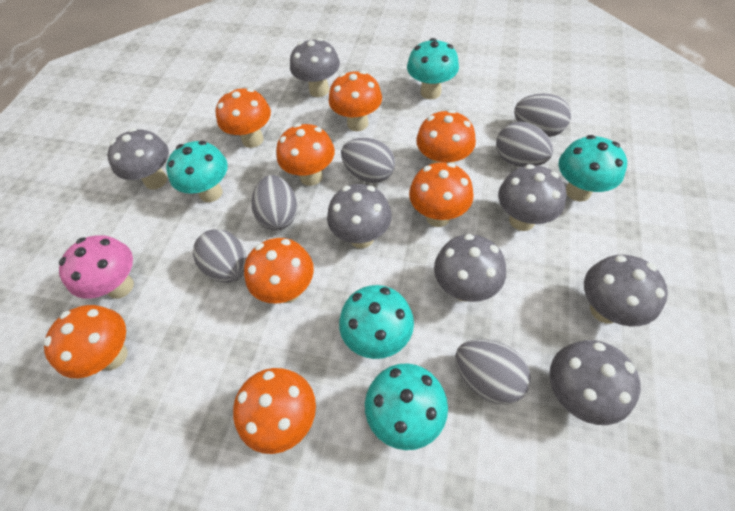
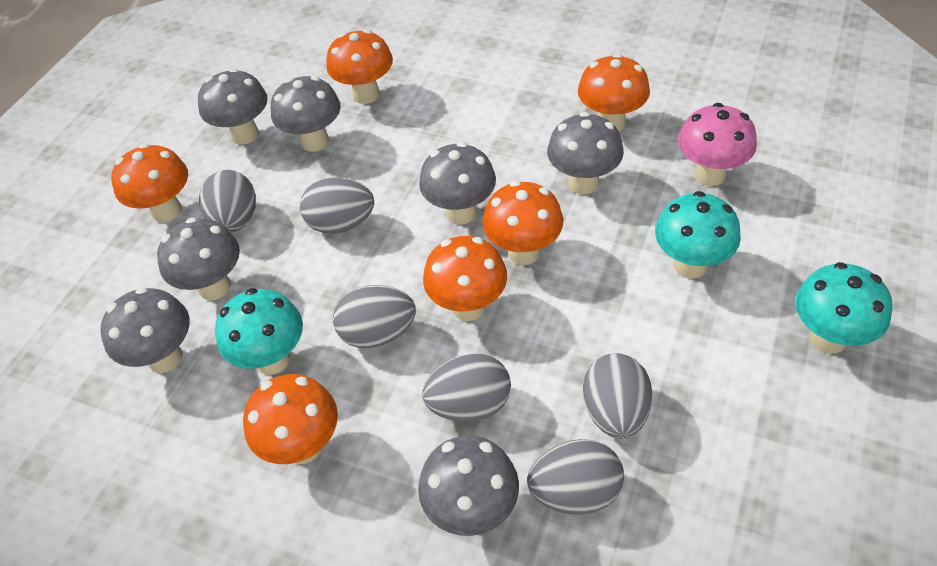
orange mushroom: [43,305,128,378] [216,88,271,148] [233,368,316,454] [244,238,314,304] [276,123,335,186] [329,71,382,131] [409,162,474,227] [416,110,476,164] = 8 -> [111,143,188,223] [243,374,338,464] [326,29,393,104] [423,236,507,321] [483,181,563,265] [578,54,650,132] = 6
turquoise mushroom: [166,141,228,202] [339,285,414,359] [365,363,448,450] [407,38,459,99] [559,135,627,201] = 5 -> [215,288,303,375] [655,191,741,279] [795,262,892,354] = 3

